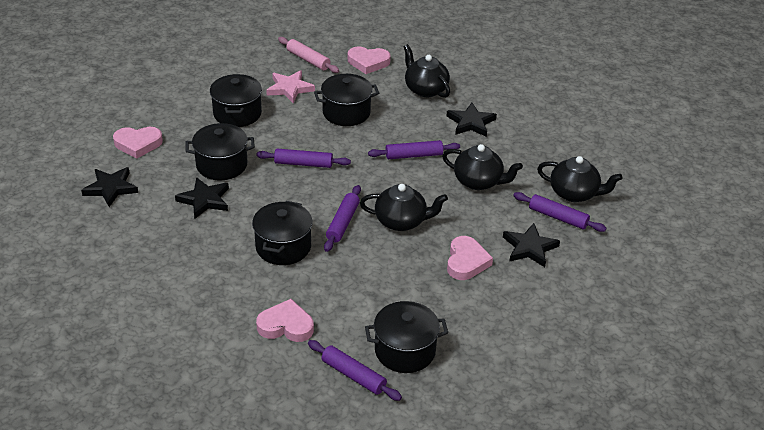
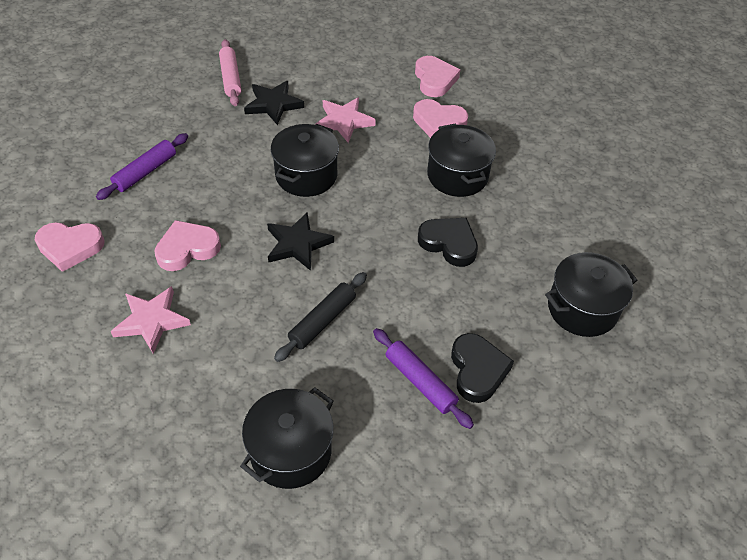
black heart: none = 0 -> [418,218,478,267] [451,333,514,403] = 2
black pot: [186,123,255,180] [210,74,262,127] [252,201,312,265] [314,74,379,126] [365,301,448,373] = 5 -> [240,387,334,489] [271,124,339,197] [427,124,496,197] [545,252,637,337] = 4
black rolling pin: none = 0 -> [274,272,367,362] = 1
black star: [81,167,138,207] [175,177,229,218] [446,103,497,137] [503,223,560,267] = 4 -> [244,81,304,125] [267,213,334,271] = 2
black teapot: [360,184,448,231] [403,44,450,98] [442,144,523,190] [537,156,623,202] = 4 -> none = 0
pink star: [266,70,315,103] = 1 -> [111,286,191,354] [315,97,376,143] = 2
purple rolling pin: [256,149,351,168] [308,340,402,401] [324,185,361,252] [368,140,460,159] [513,192,606,232] = 5 -> [96,133,188,200] [373,328,474,429] = 2

